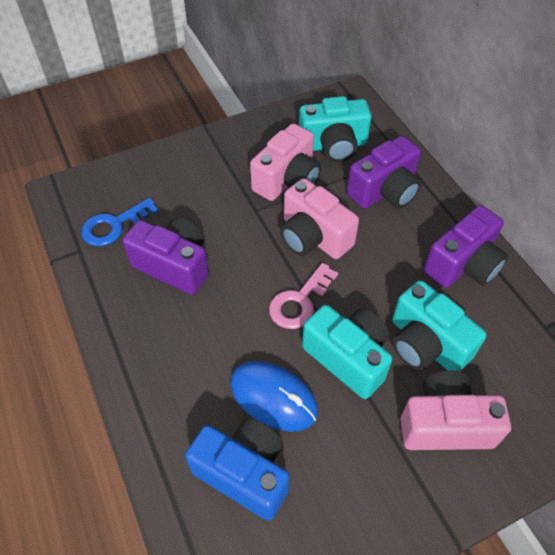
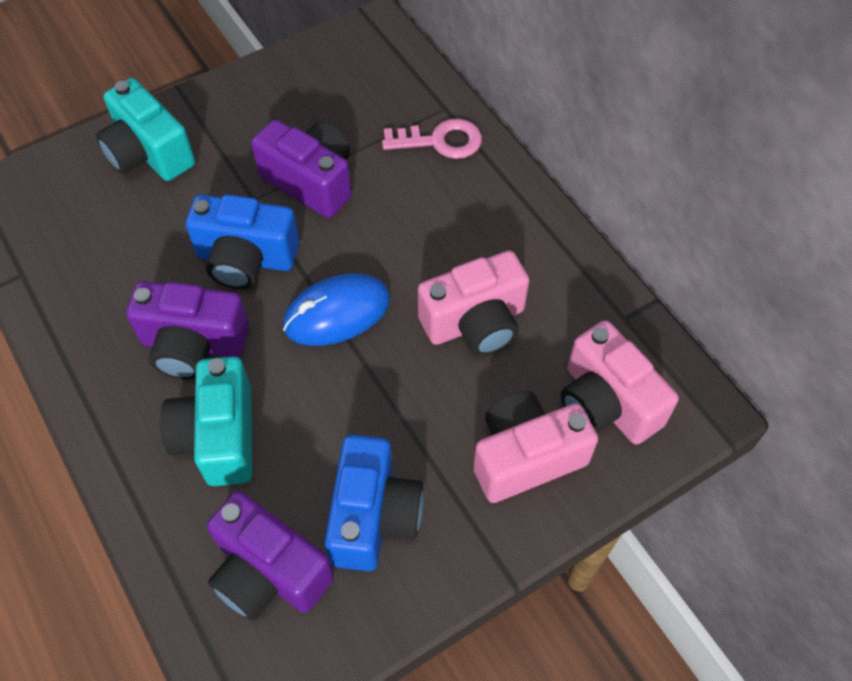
blue camera: [185,418,289,521] = 1 -> [186,194,299,289] [324,435,424,571] = 2
blue key: [81,198,159,246] = 1 -> none = 0
turquoise camera: [299,96,372,162] [302,305,392,399] [392,280,487,371] = 3 -> [96,78,195,181] [160,356,252,486] = 2

